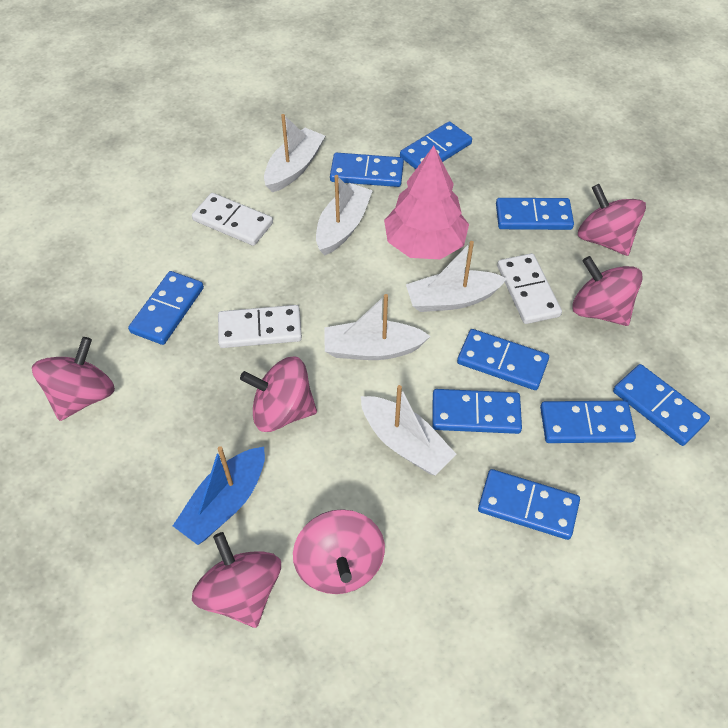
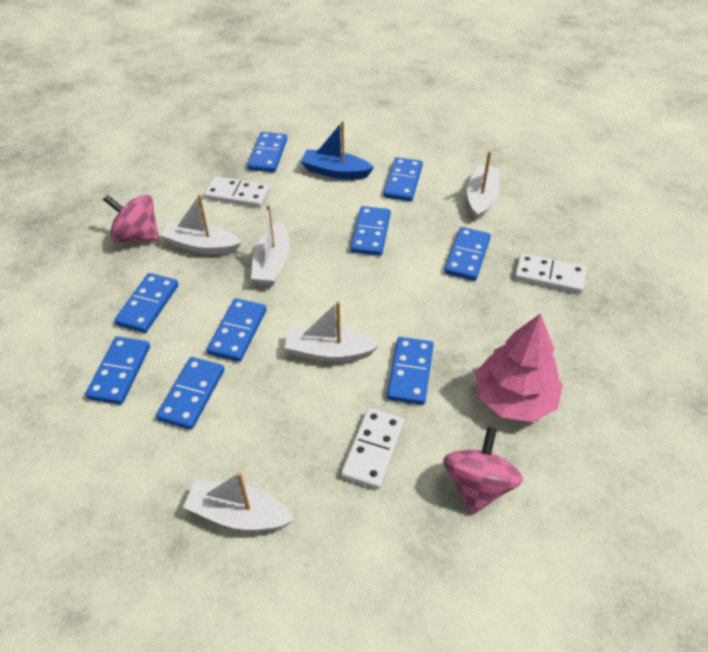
pink spinning top: [32,337,115,421] [192,532,281,628] [240,357,317,432] [293,509,385,594] [572,256,643,326] [578,184,646,256] = 6 -> [103,195,159,242] [443,427,523,514] = 2

